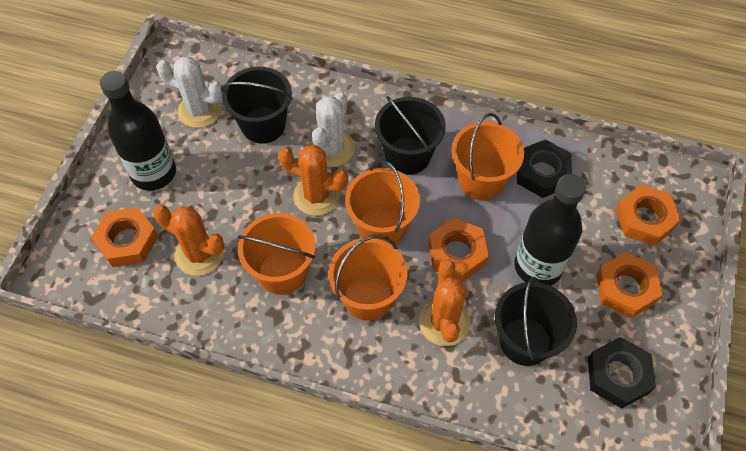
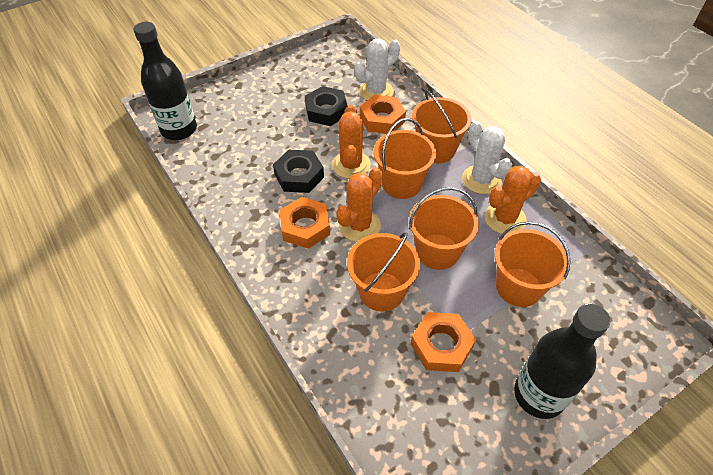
black bucket: [221,67,293,144] [375,96,446,175] [495,277,577,366] = 3 -> none = 0
orange bucket: [237,213,316,295] [328,235,408,321] [345,161,420,245] [451,113,524,200] = 4 -> [347,232,420,311] [373,118,436,199] [409,187,479,270] [412,90,472,163] [494,221,571,307] = 5
orange nut: [91,207,159,267] [428,218,489,282] [596,252,662,318] [615,185,681,246] = 4 -> [280,197,330,249] [360,95,406,134] [411,312,476,372] = 3

